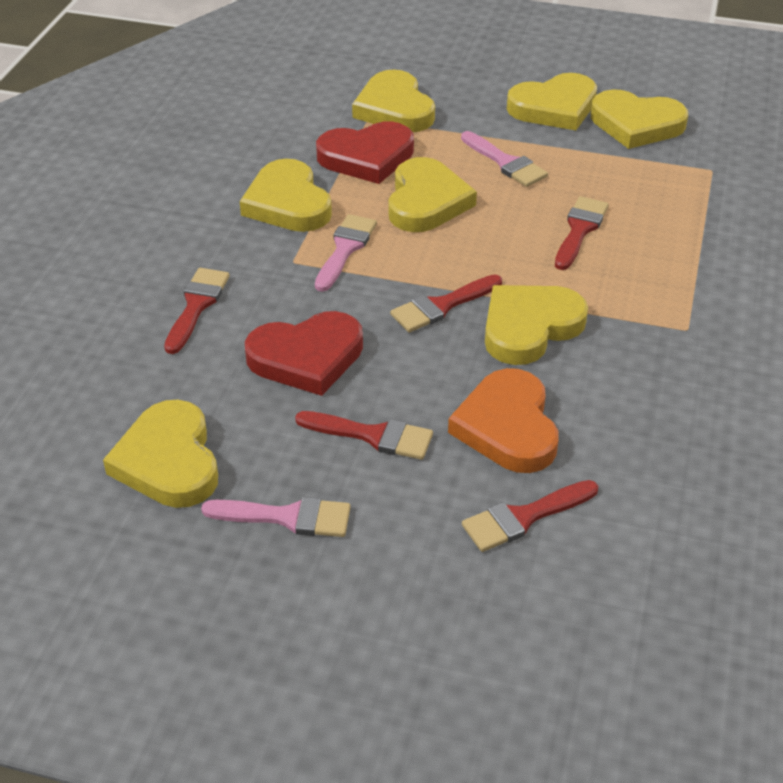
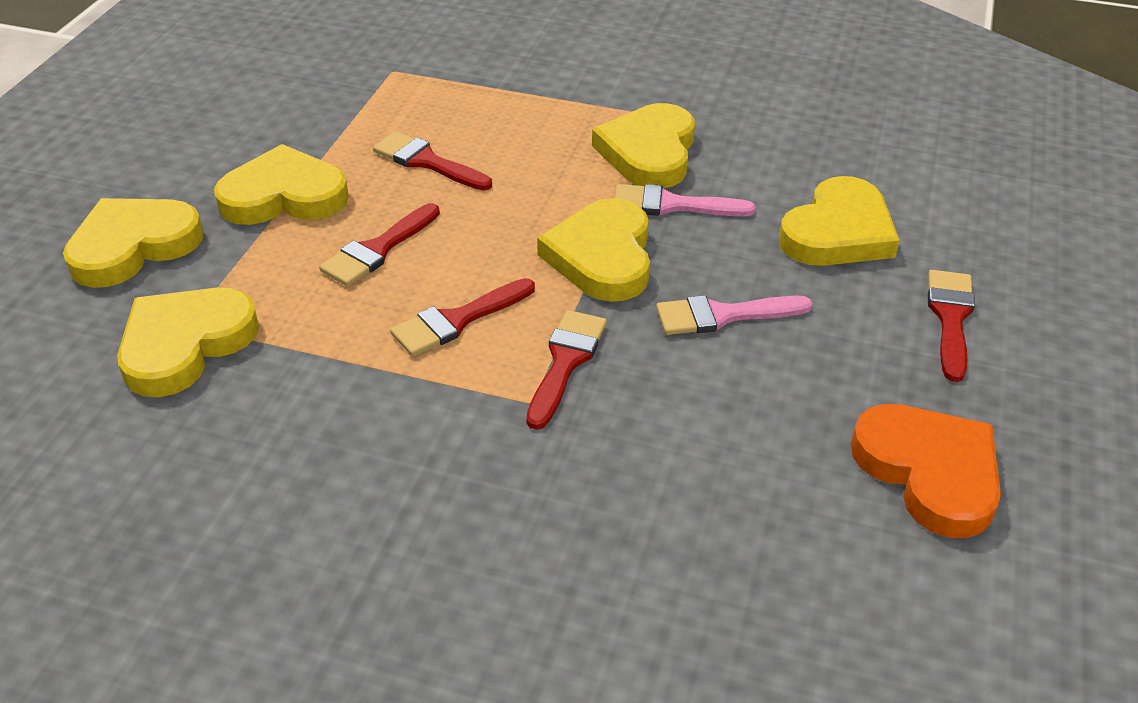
pink brush: [201,497,351,537] [315,214,377,292] [461,131,548,187] = 3 -> [614,184,756,216] [656,295,813,335] = 2
red heart: [245,311,363,396] [316,121,414,184] = 2 -> none = 0
yellow heart: [103,400,218,508] [240,159,332,232] [352,69,435,132] [388,157,477,232] [485,285,588,365] [507,73,597,130] [591,89,688,149] = 7 -> [63,198,204,288] [117,287,259,397] [214,144,349,225] [537,198,650,302] [592,103,695,189] [779,176,900,266] = 6

